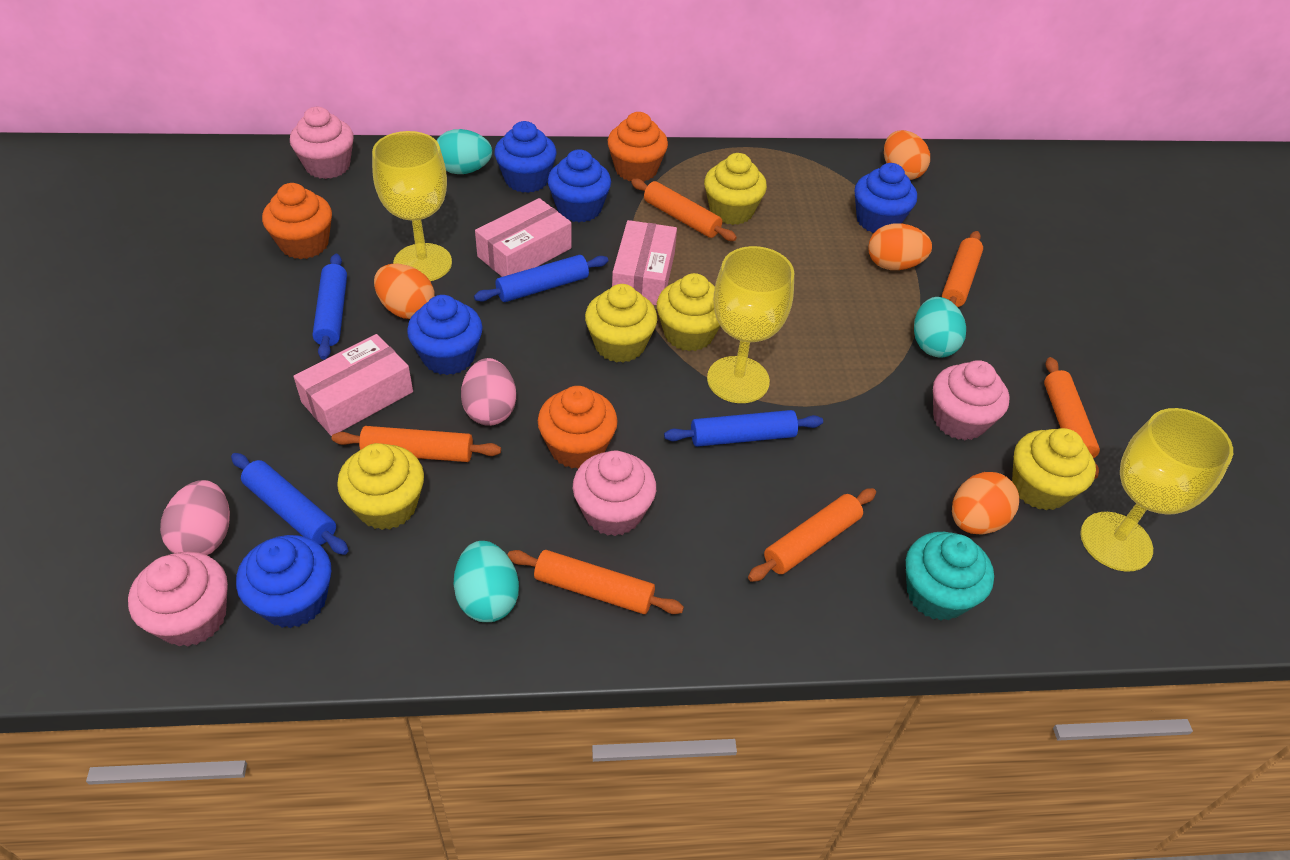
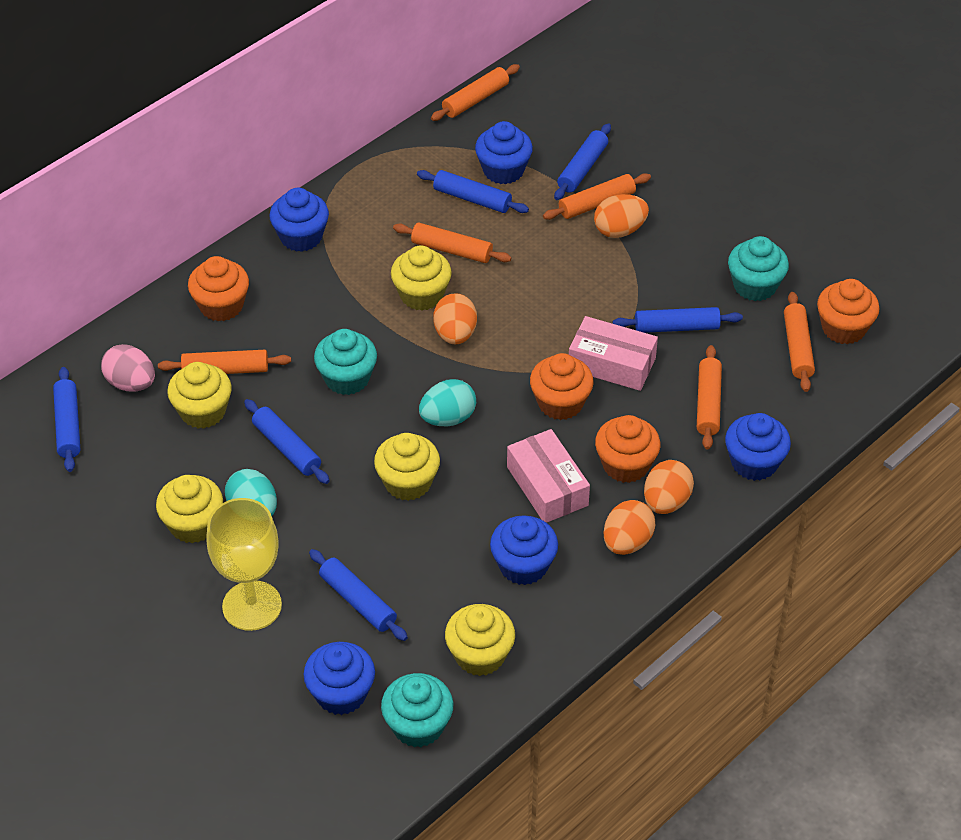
blue rolling pin: [231,453,349,555] [312,254,347,360] [474,255,608,302] [664,410,823,447] = 4 -> [53,367,80,472] [244,399,330,484] [309,549,408,641] [417,170,529,213] [554,123,611,200] [613,307,743,333] = 6
orange cupcake: [262,183,332,259] [538,386,618,469] [608,112,668,182] = 3 -> [188,256,249,321] [530,353,594,420] [595,415,660,483] [817,279,879,344] = 4
pink box: [293,334,413,436] [475,198,571,277] [612,220,677,305] = 3 -> [507,429,590,523] [569,316,658,391] = 2
pink cupcake: [128,552,228,647] [290,107,354,179] [573,451,656,536] [933,360,1010,440] = 4 -> none = 0
pink egg: [160,480,230,555] [461,358,516,426] = 2 -> [101,344,155,392] = 1
turquoise cupcake: [906,532,994,621] = 1 -> [314,329,377,395] [381,673,453,747] [728,236,789,301] = 3
turquoise egg: [436,129,492,174] [454,541,519,622] [914,297,966,358] = 3 -> [225,469,277,516] [419,379,476,426] = 2
yellow goblet: [372,131,452,281] [707,246,794,403] [1080,408,1233,572] = 3 -> [206,498,282,631] = 1

